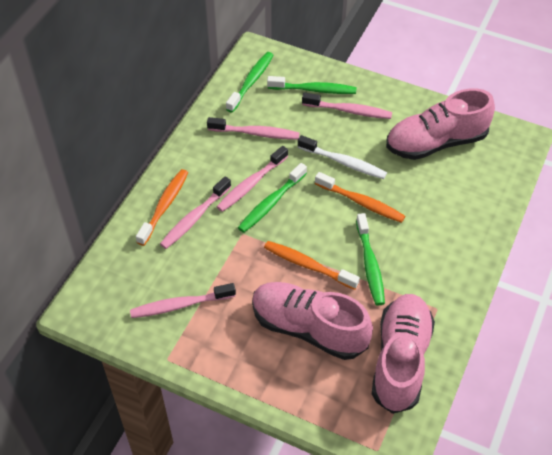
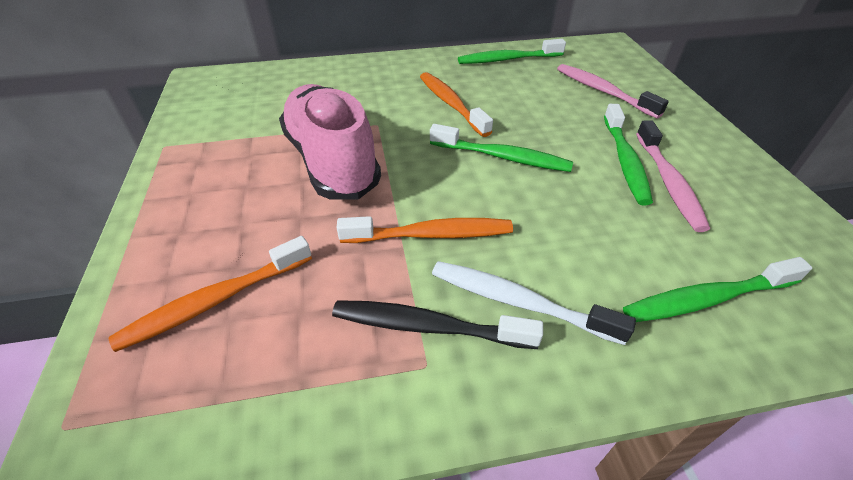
black toothbrush: none = 0 -> [332,300,543,349] = 1
pink shoe: [252,282,373,360] [372,294,435,414] [386,88,495,160] = 3 -> [279,84,381,200] = 1
pink toothbrush: [130,283,236,318] [160,176,231,249] [207,117,299,140] [217,146,288,212] [302,92,392,119] = 5 -> [557,64,669,119] [636,120,710,232] = 2

